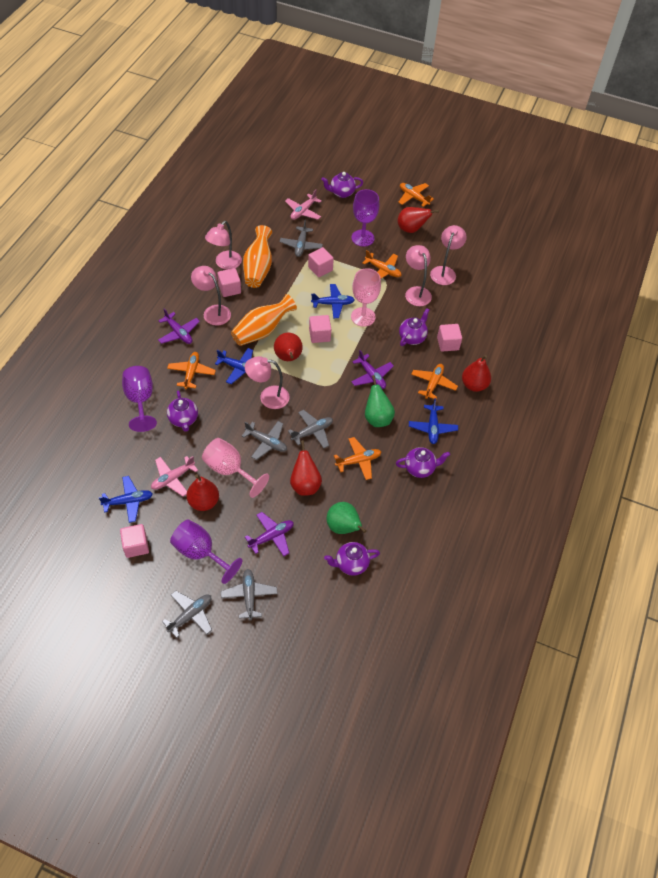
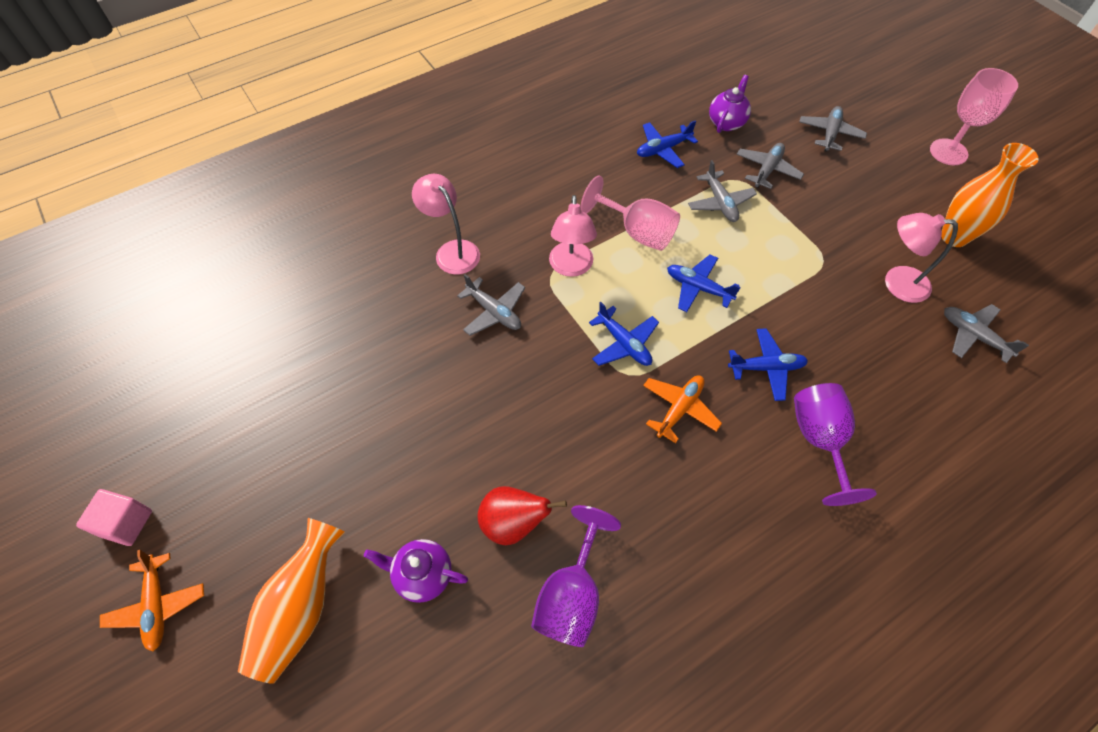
green pear: [327,502,367,534] [365,375,395,427] = 2 -> none = 0
orange plane: [167,352,216,389] [334,437,381,480] [363,250,401,278] [398,183,434,207] [411,364,458,399] = 5 -> [100,550,204,651] [643,375,722,443] = 2
pink cube: [120,524,149,558] [217,268,241,297] [308,247,334,277] [309,315,331,343] [437,324,462,352] = 5 -> [76,489,152,546] = 1
pink lamp: [191,266,231,326] [205,221,242,270] [245,356,290,409] [405,245,432,306] [430,225,467,285] = 5 -> [412,174,480,275] [549,195,597,277] [885,213,958,303] = 3
pink plane: [151,456,198,496] [285,190,321,220] = 2 -> none = 0
purple goblet: [122,366,157,432] [170,519,242,584] [351,189,379,247] = 3 -> [531,505,621,647] [794,383,877,506] = 2
purple plane: [158,308,200,344] [245,512,294,557] [351,350,394,389] = 3 -> none = 0
purple teapot: [167,390,198,432] [321,172,363,198] [324,542,380,576] [396,447,450,478] [399,308,430,346] = 5 -> [364,539,468,603] [709,75,751,133] = 2
red pear: [186,474,219,511] [274,333,303,361] [290,440,322,496] [398,207,439,233] [462,355,491,392] = 5 -> [477,486,567,545] = 1

